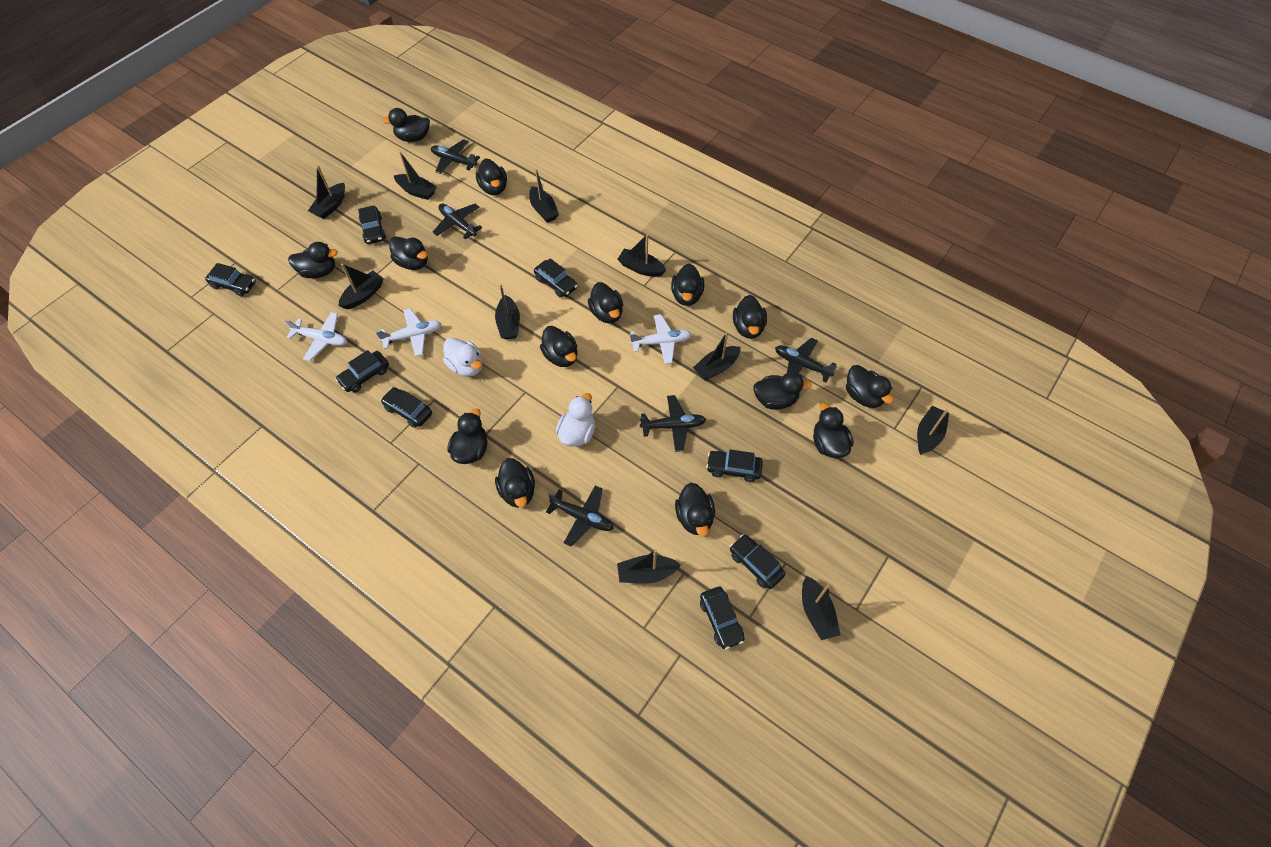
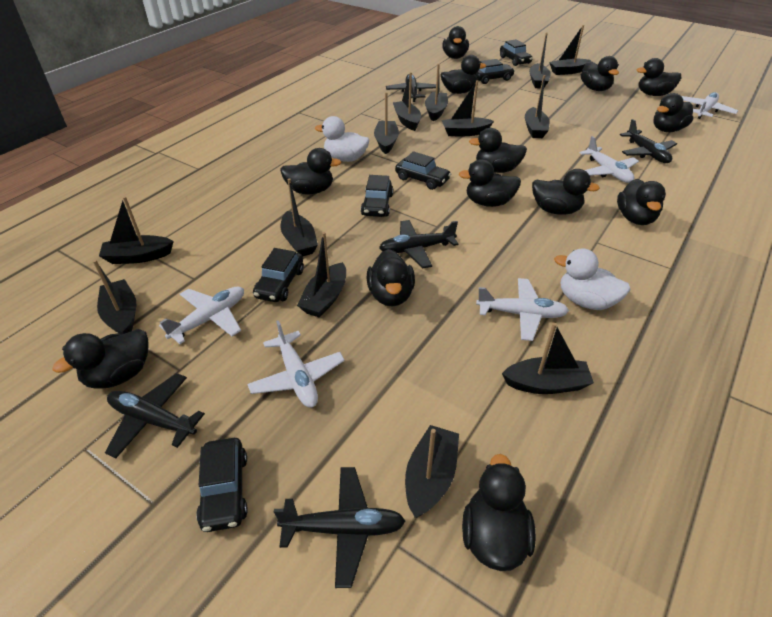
black boat: [308,165,345,219] [338,264,384,309] [394,152,437,200] [495,284,520,340] [529,169,559,223] [617,234,666,277] [617,549,681,584] [693,331,741,381] [802,576,840,640] [917,406,949,455] = 10 -> [93,260,136,334] [99,196,174,264] [281,178,318,256] [297,232,346,318] [374,92,399,154] [393,72,421,131] [405,425,459,518] [425,64,448,121] [442,80,494,136] [502,323,594,394] [525,75,549,138] [529,33,551,89] [549,25,591,75] = 13
black car: [205,263,256,296] [335,350,389,392] [358,205,386,244] [381,387,432,428] [534,258,578,298] [700,586,745,649] [706,450,763,482] [730,534,785,589] = 8 -> [196,438,248,532] [253,248,304,302] [361,175,393,217] [395,151,451,190] [475,59,515,84] [500,39,533,66] = 6
black duck: [288,242,338,278] [382,108,430,142] [389,236,428,270] [447,408,487,464] [476,159,507,195] [495,458,535,508] [540,326,578,367] [588,282,623,323] [671,263,704,306] [675,483,715,537] [733,295,767,339] [753,372,812,410] [813,403,854,458] [846,365,894,408] = 14 -> [53,329,149,389] [280,148,341,195] [367,249,415,306] [441,55,486,94] [442,26,469,59] [458,159,521,207] [462,454,536,571] [469,128,527,173] [532,169,600,215] [581,56,619,91] [617,179,666,225] [636,58,681,96] [653,93,694,132] = 13
white plane: [285,312,347,361] [376,308,442,357] [630,314,692,364] = 3 -> [159,286,244,344] [248,320,345,407] [476,278,569,341] [580,136,639,183] [681,92,738,119] = 5

